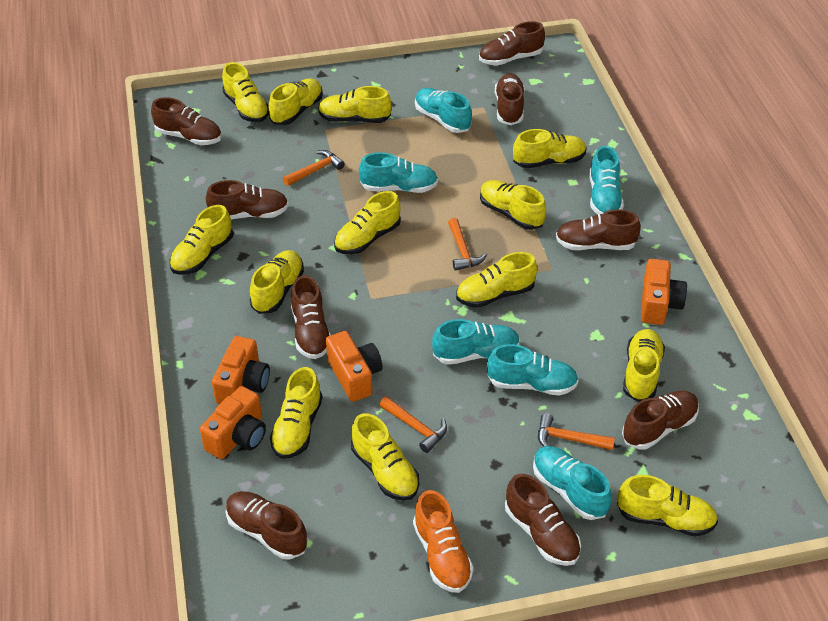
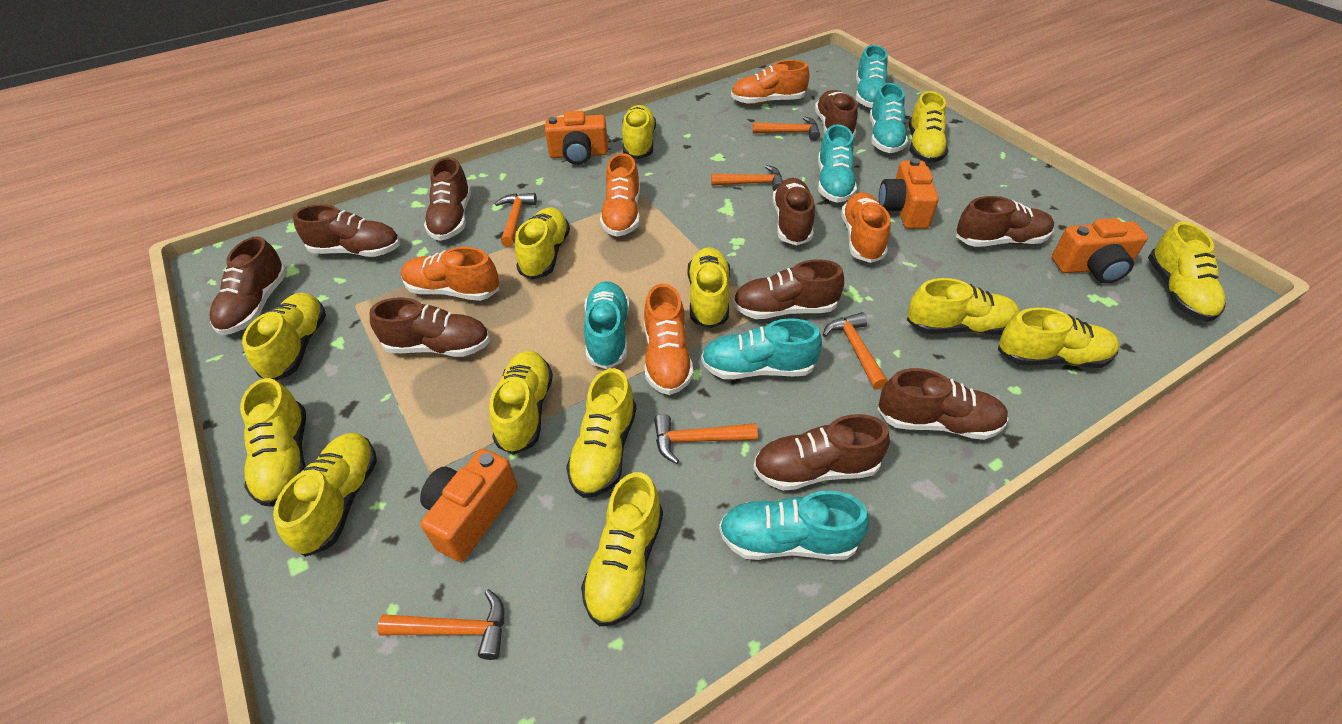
brown shoe: [151,97,222,145] [206,180,289,220] [226,491,308,559] [291,275,331,359] [479,21,545,66] [495,74,525,125] [505,474,581,566] [556,209,641,250] [622,390,699,449] = 9 -> [209,236,287,335] [293,204,400,257] [370,297,490,357] [424,157,471,241] [733,259,844,319] [753,414,890,491] [773,178,815,246] [815,90,858,138] [878,368,1009,440] [956,196,1054,247] = 10
orange hammer: [283,150,345,186] [379,396,447,453] [448,218,487,271] [538,413,615,450] = 4 -> [378,589,504,660] [495,193,537,247] [654,414,758,464] [711,165,783,191] [753,116,820,141] [823,312,888,389] = 6
orange shoe: [413,490,474,593] = 1 -> [401,247,499,301] [600,153,640,237] [644,283,693,395] [731,60,809,104] [841,192,890,263] = 5

